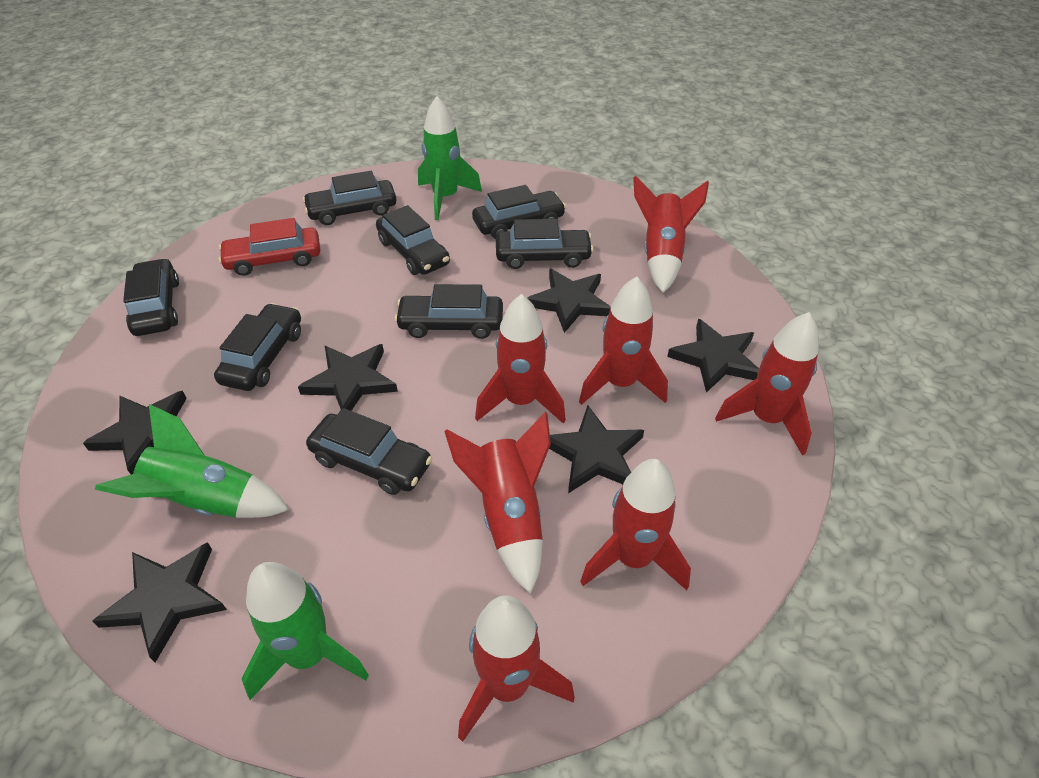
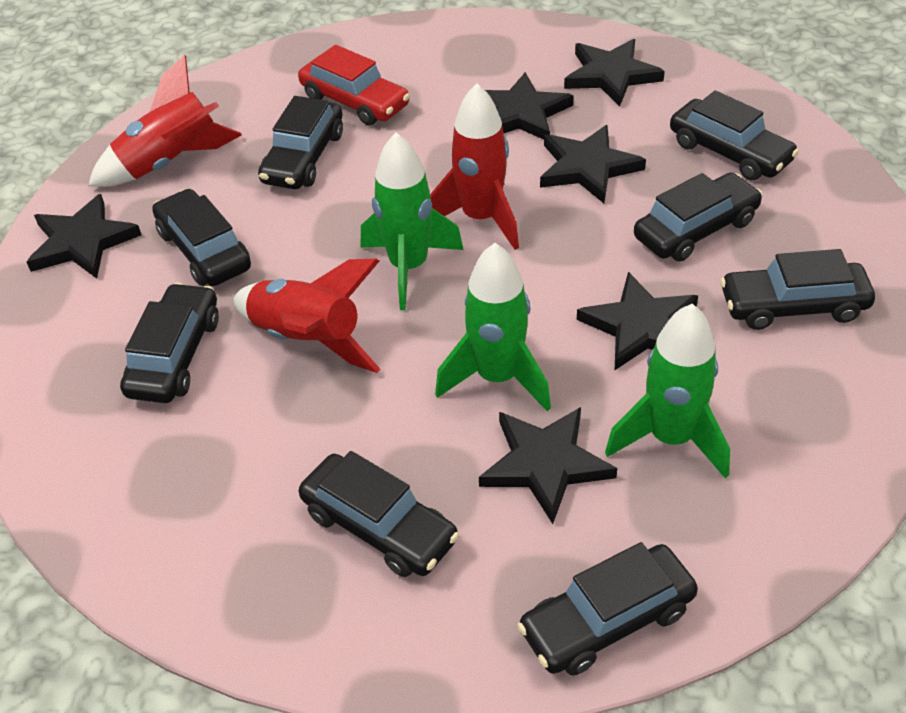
red rocket: [444,412,551,594] [458,595,575,742] [475,294,566,424] [579,276,668,405] [580,459,691,590] [633,175,709,293] [715,312,819,456] = 7 -> [88,55,242,187] [233,259,381,373] [430,84,519,250] = 3

